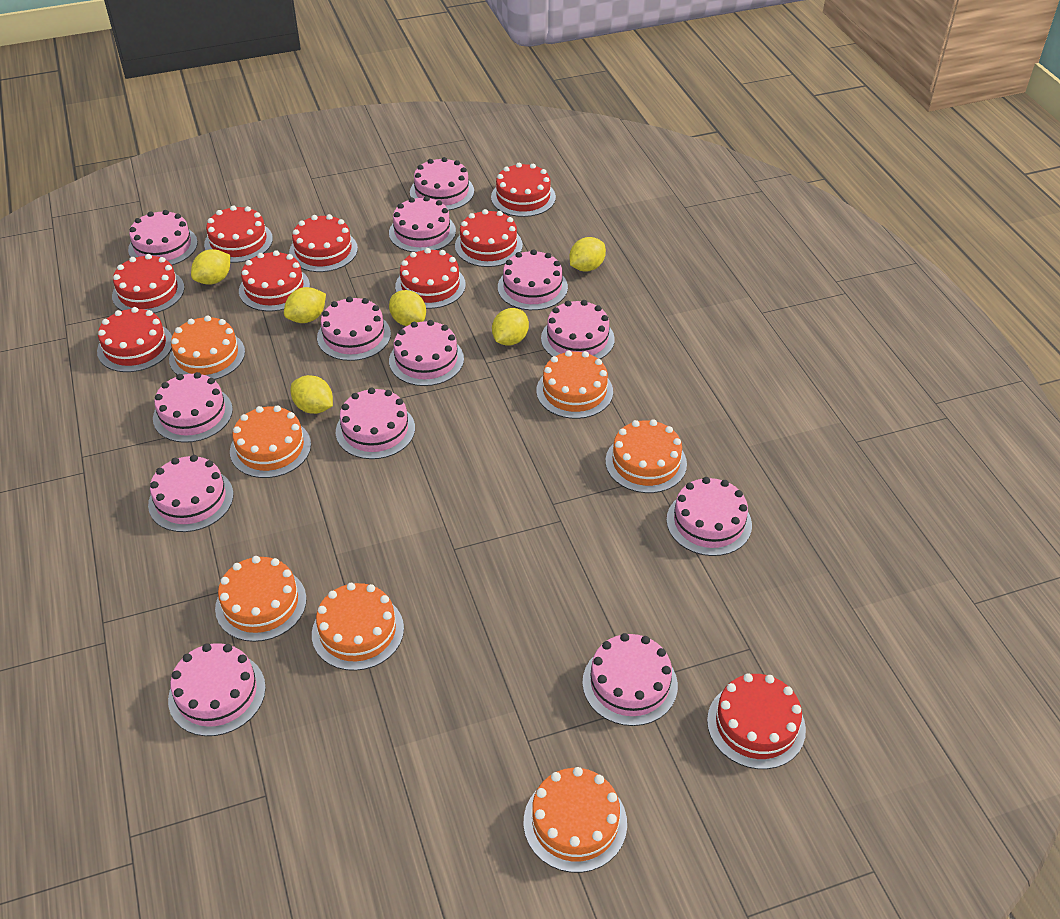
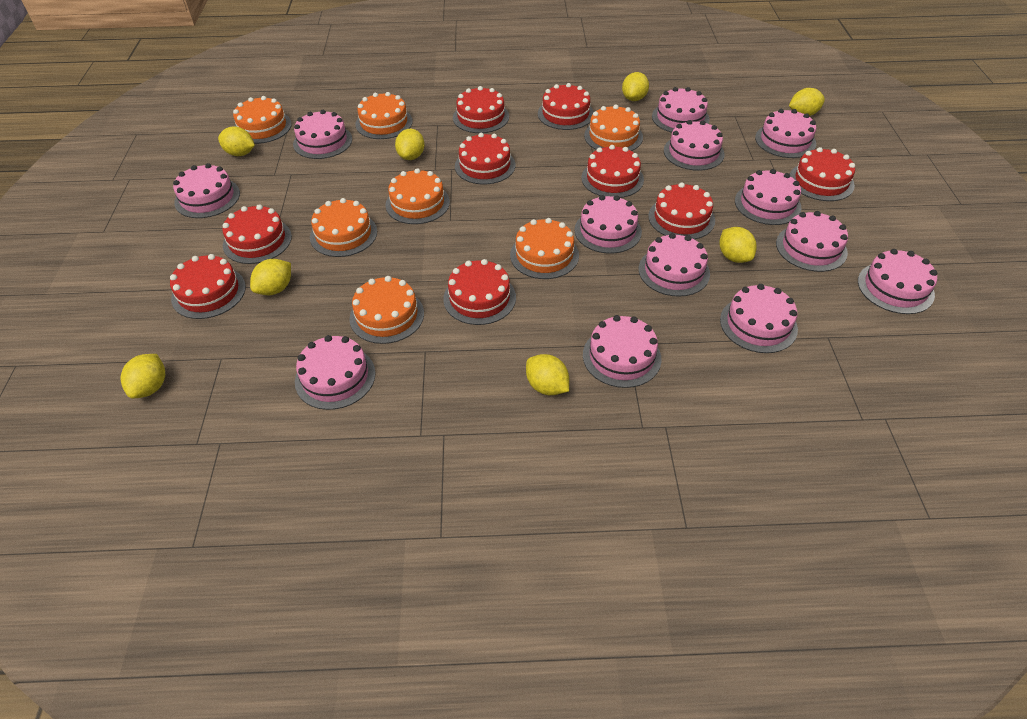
yellow lemon: [191,249,230,285] [284,287,326,323] [291,375,333,414] [389,290,426,326] [492,308,529,345] [569,237,606,272] = 6 -> [121,354,165,398] [218,126,255,156] [250,259,291,295] [395,129,425,160] [526,354,569,395] [622,72,649,101] [719,227,757,263] [789,88,825,116] = 8

